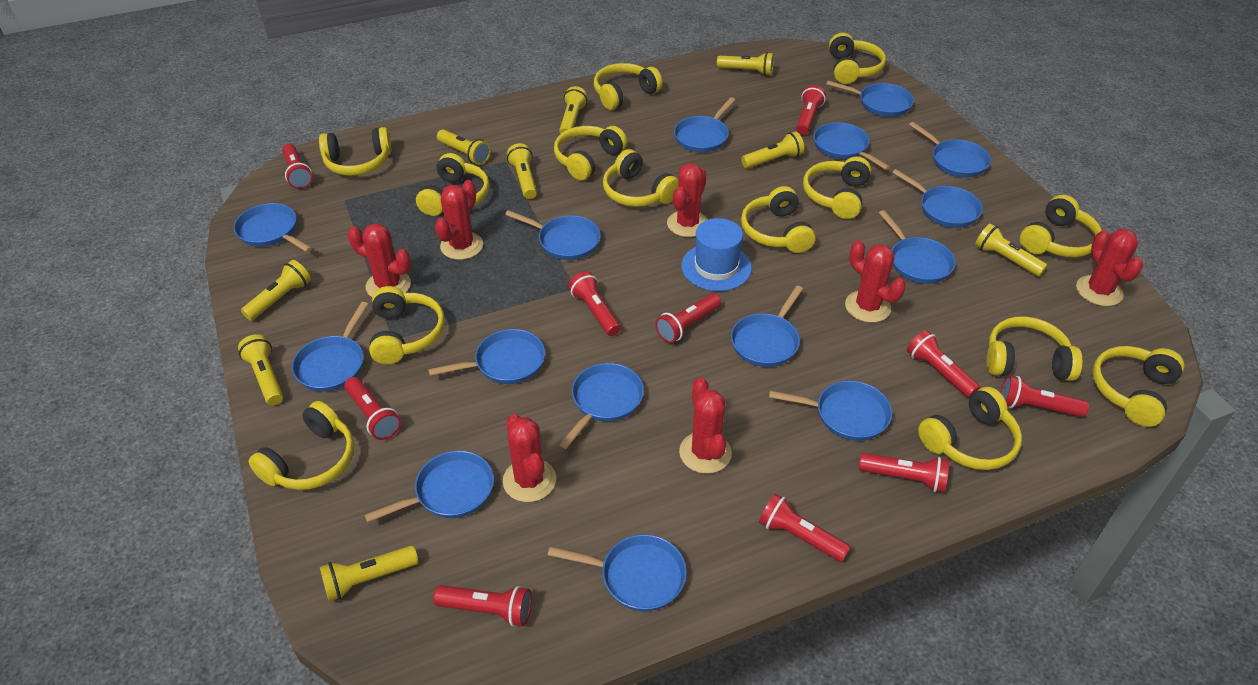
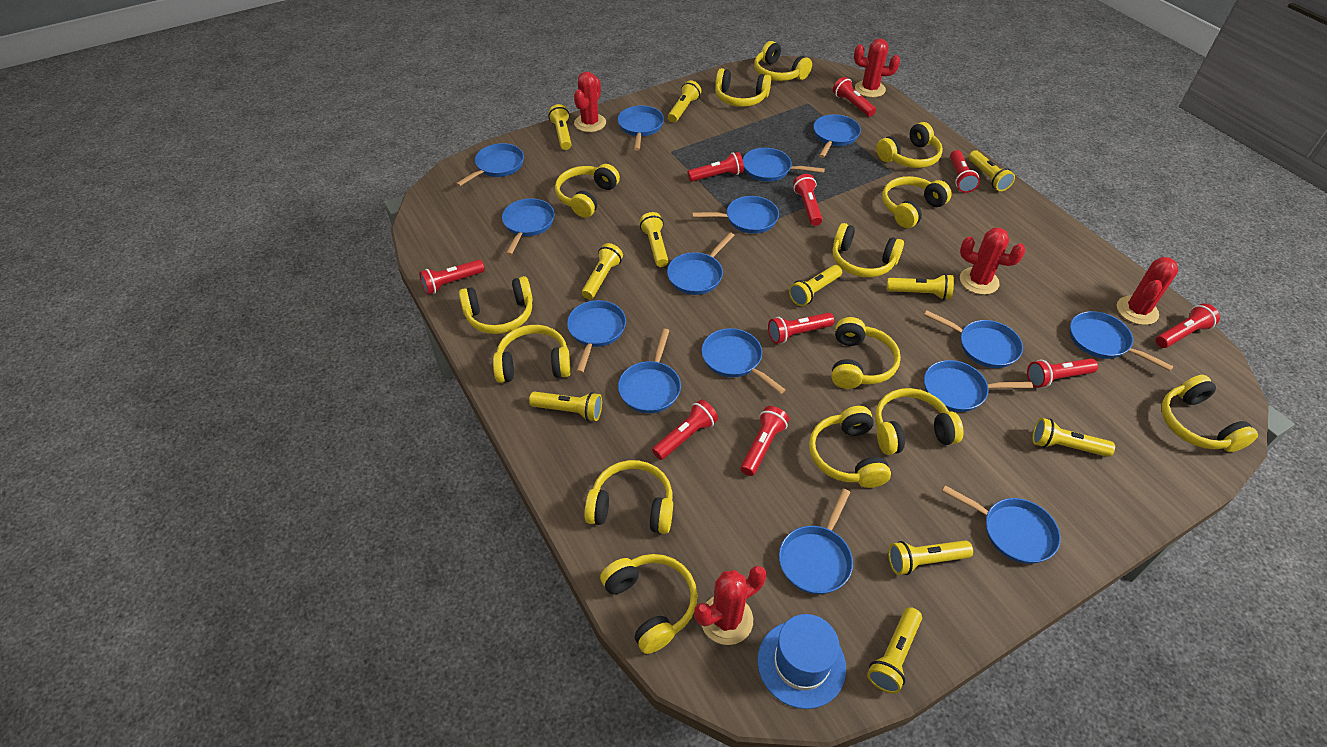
red cactus: [348,224,411,297] [435,180,483,260] [503,414,556,502] [667,163,708,237] [679,377,732,474] [845,240,906,323] [1076,229,1143,306] = 7 -> [574,72,606,132] [694,566,766,645] [854,38,900,98] [960,228,1025,295] [1117,257,1178,325] = 5
yellow flashlight: [238,334,283,405] [241,260,311,321] [320,546,418,602] [437,129,491,165] [507,143,537,199] [559,86,588,134] [717,52,774,76] [741,132,804,168] [975,223,1048,277] = 9 -> [529,392,602,421] [548,104,572,150] [582,243,623,299] [640,212,668,267] [668,80,701,122] [789,265,842,306] [867,607,922,694] [887,274,954,300] [888,540,973,575] [969,150,1015,191] [1032,418,1115,457] = 11

